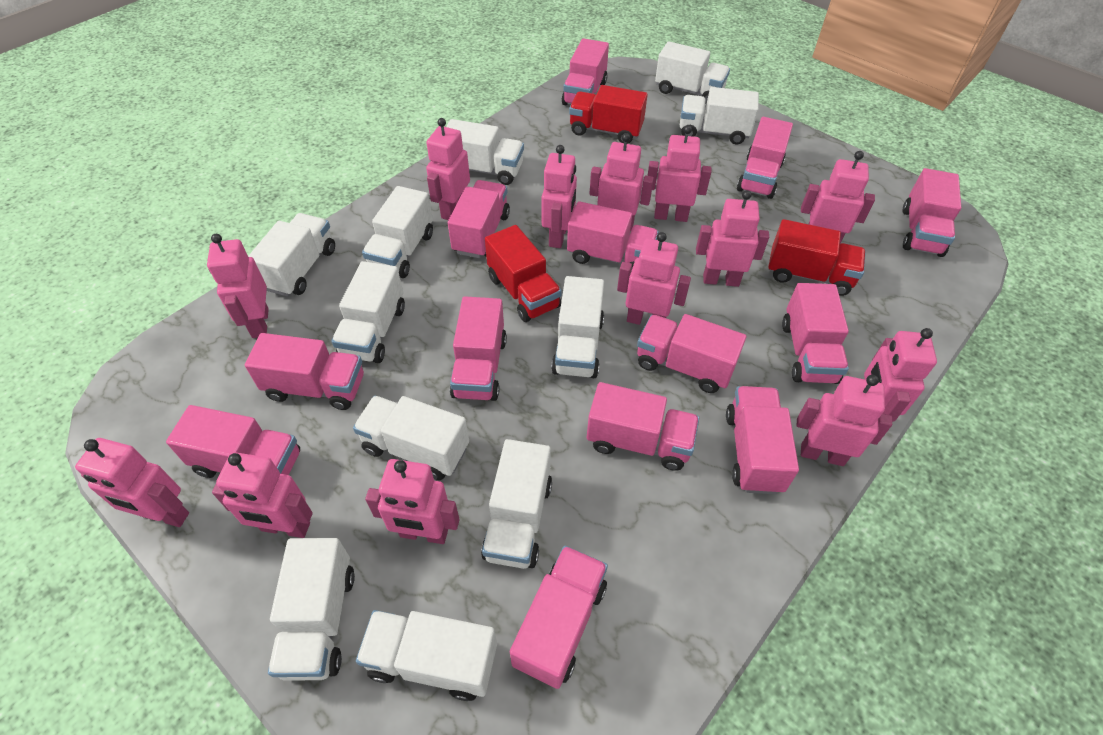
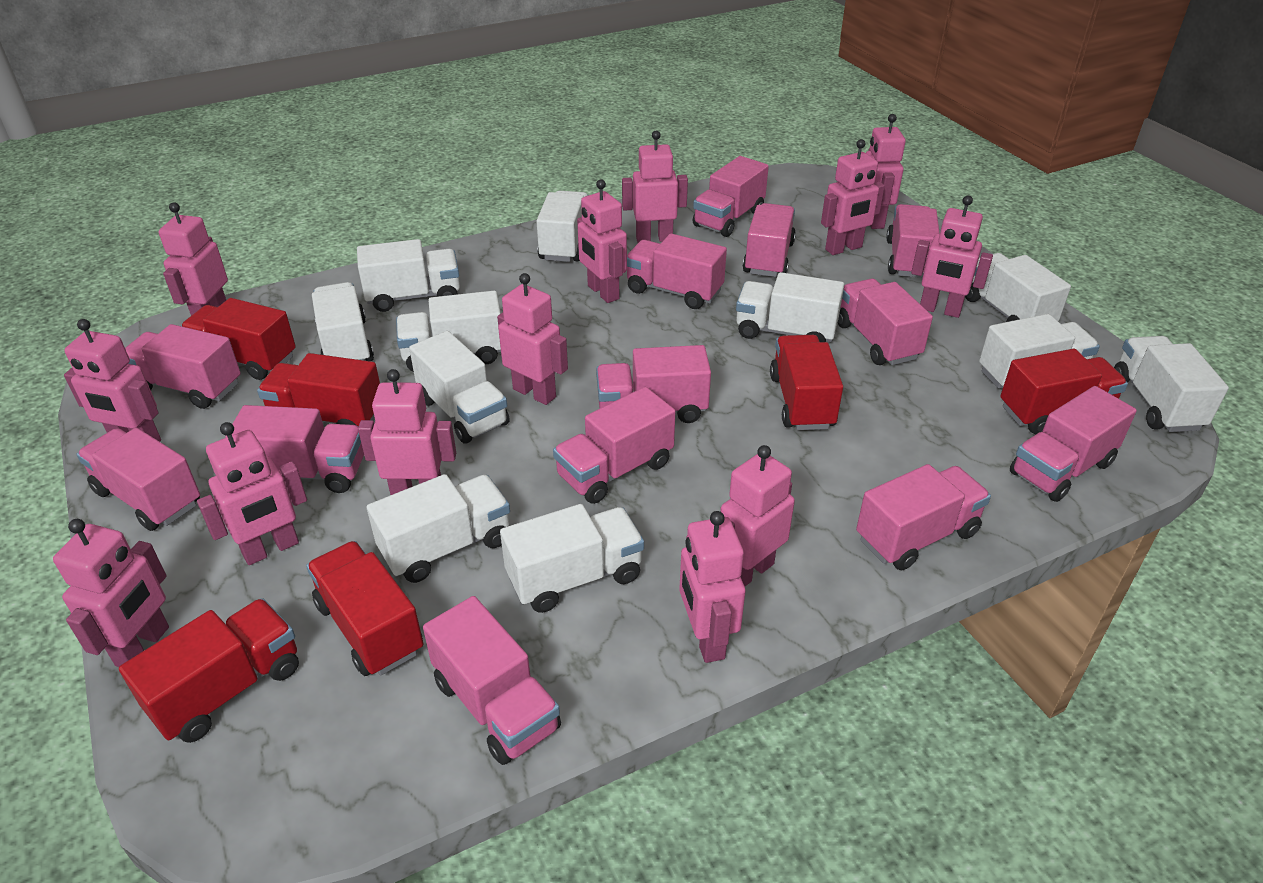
red truck: [485,225,562,322] [569,85,648,144] [768,219,866,296] = 3 -> [119,598,299,743] [181,298,296,380] [257,353,380,427] [306,541,423,676] [770,335,843,430] [1000,349,1128,434] = 6

